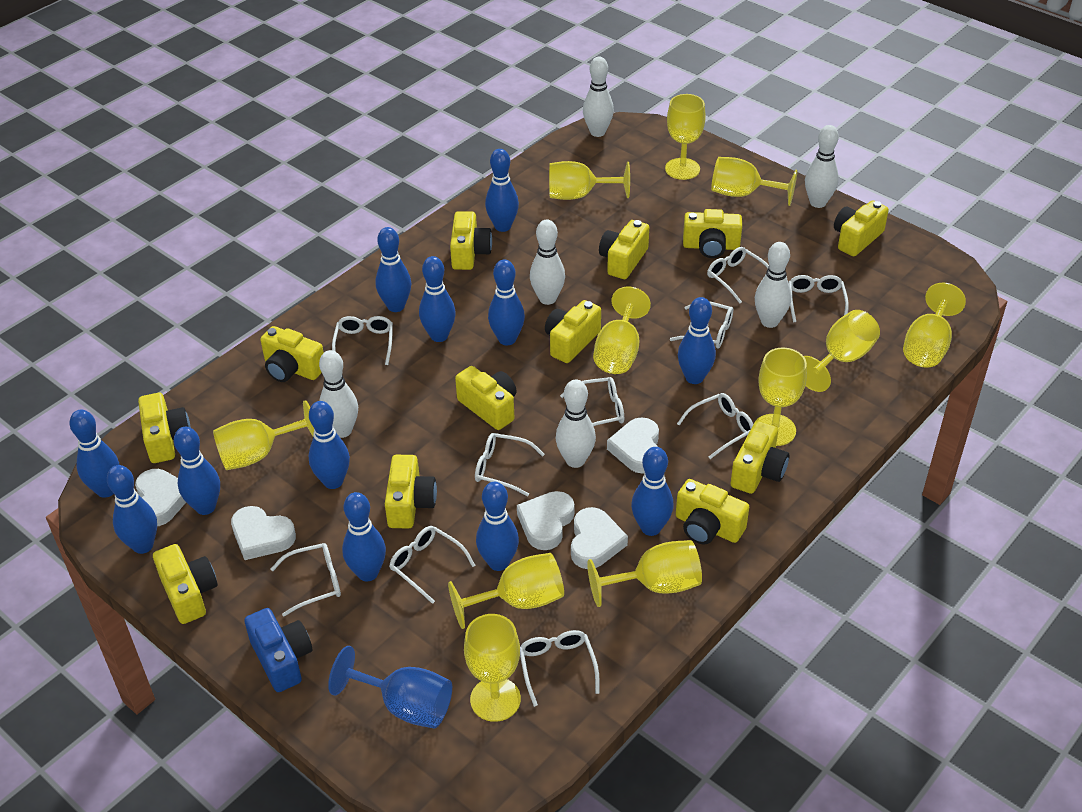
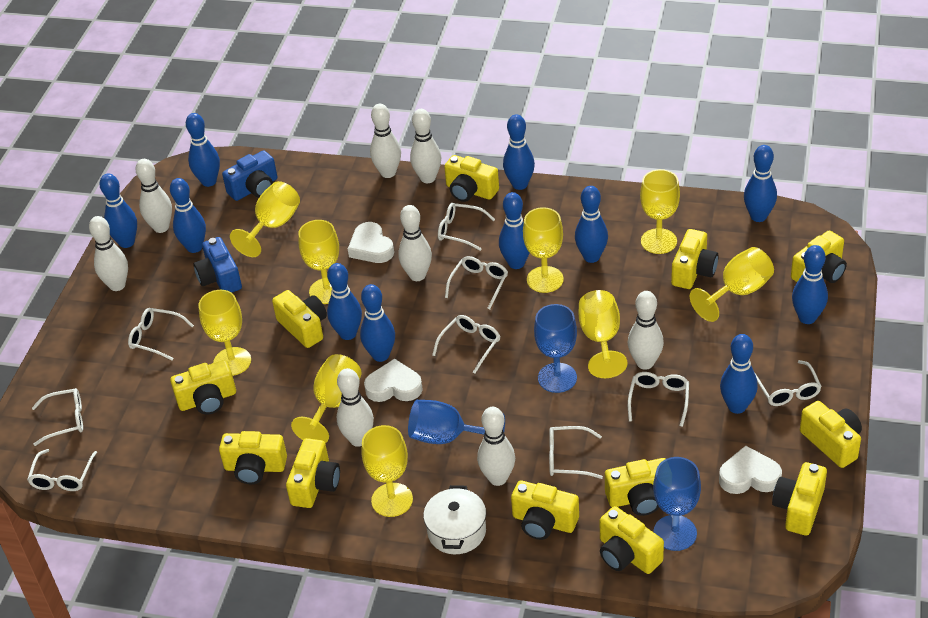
blue bowling pin: [69,410,119,498] [107,465,157,554] [174,427,220,515] [309,401,350,489] [342,492,386,582] [375,227,411,312] [419,256,456,342] [476,482,519,571] [485,149,519,232] [488,259,525,345] [631,447,674,536] [678,297,716,384] = 12 -> [100,174,137,248] [170,178,206,253] [186,113,220,187] [327,263,362,340] [360,284,395,362] [499,192,529,269] [503,114,535,190] [575,186,608,263] [720,334,758,414] [744,145,777,222] [792,245,828,324] = 11
blue camera: [244,608,312,692] = 1 -> [193,237,242,293] [222,150,277,201] = 2
blue goblet: [328,646,452,728] = 1 -> [408,400,505,444] [534,304,577,393] [653,457,701,551] = 3
white bowling pin: [319,350,358,438] [530,219,565,305] [556,380,596,468] [583,57,614,137] [755,242,791,328] [805,125,839,208] = 6 -> [89,216,128,291] [135,159,172,233] [337,368,374,447] [370,104,401,178] [398,205,432,281] [410,109,441,183] [477,407,515,486] [628,291,664,370] = 8
white glasses: [271,543,341,617] [332,316,393,365] [389,526,475,604] [475,433,545,496] [520,630,600,707] [560,377,624,426] [670,301,733,348] [677,393,753,459] [707,247,769,303] [788,275,849,322] = 10 -> [27,449,97,491] [32,388,83,446] [128,308,194,360] [432,315,500,374] [438,203,495,251] [445,256,508,309] [549,426,603,479] [628,372,689,427] [754,360,822,406] = 9
white heart: [135,469,186,526] [231,506,296,560] [517,491,574,550] [571,507,628,569] [607,417,659,474] = 5 -> [348,222,394,263] [364,359,423,402] [719,446,782,494] = 3
white pot: none = 0 -> [423,485,486,554] = 1
yellow goblet: [213,400,314,470] [448,553,564,629] [464,614,521,722] [549,161,630,200] [587,540,702,607] [593,287,651,374] [665,94,706,180] [711,157,798,206] [755,348,807,446] [804,310,880,392] [903,283,966,368] = 11 -> [198,290,251,376] [230,181,300,257] [291,354,362,443] [298,220,339,304] [361,425,413,517] [523,207,564,293] [579,290,627,378] [640,169,680,254] [690,247,774,322] = 9

